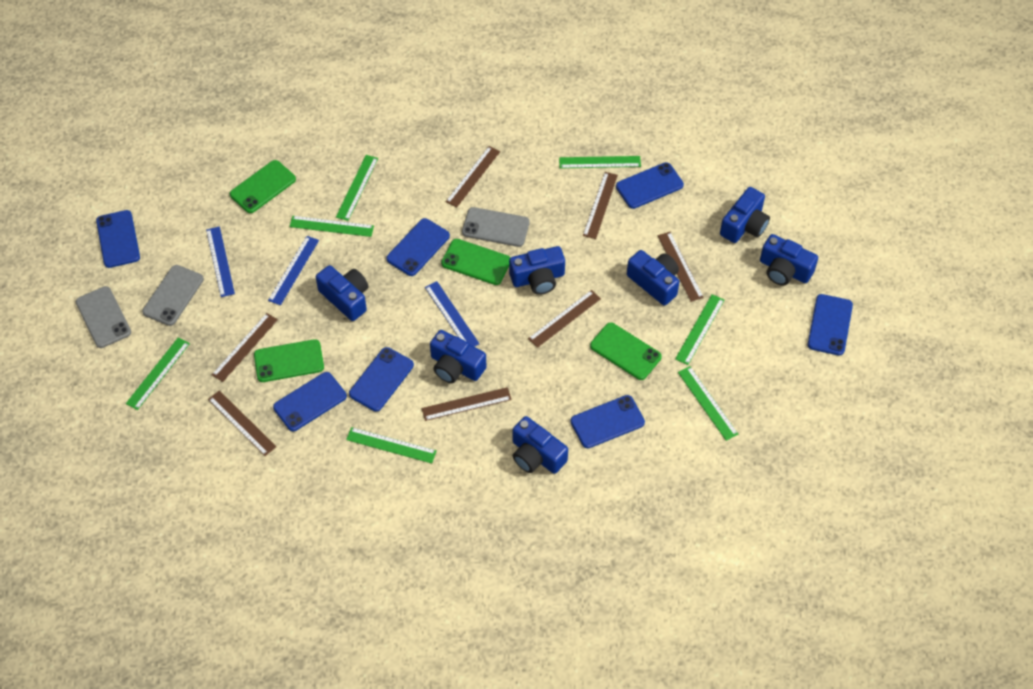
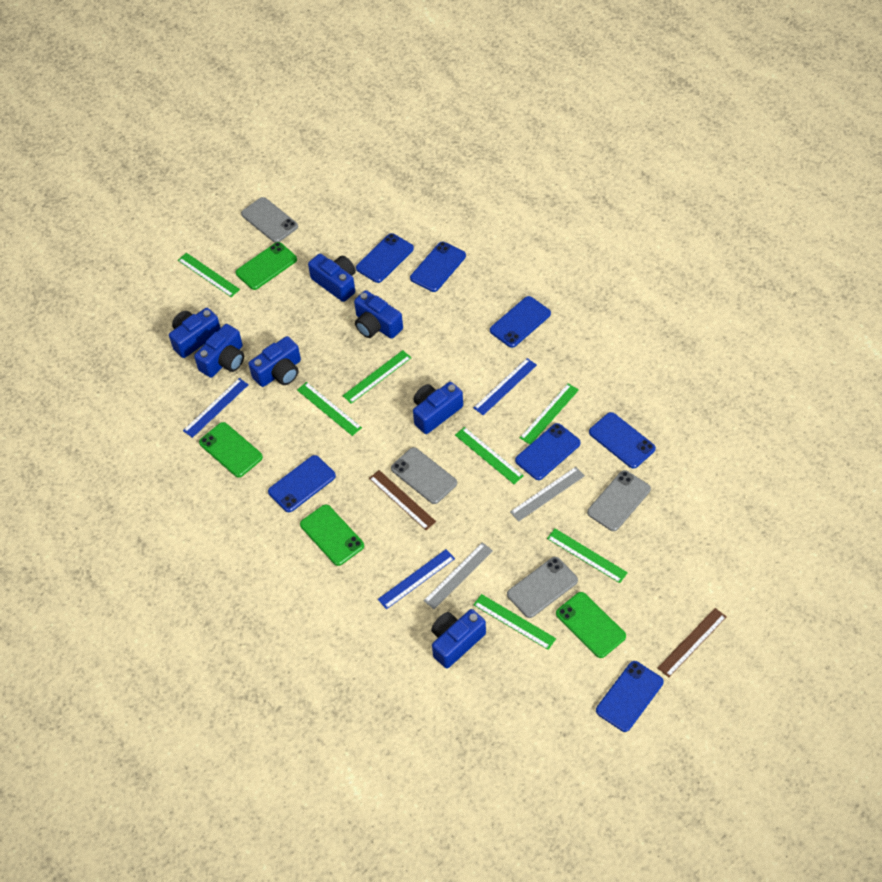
brown ruler: [208,390,276,456] [212,313,278,382] [422,387,512,421] [446,146,500,207] [528,290,601,348] [583,172,618,239] [658,232,704,302] = 7 -> [369,470,436,530] [658,608,727,677] = 2
grey phone: [76,286,131,348] [142,265,204,326] [462,207,530,247] = 3 -> [241,197,298,243] [391,447,457,504] [507,557,578,618] [587,470,651,531] = 4
grey ruler: none = 0 -> [424,542,493,609] [510,467,585,521] = 2

